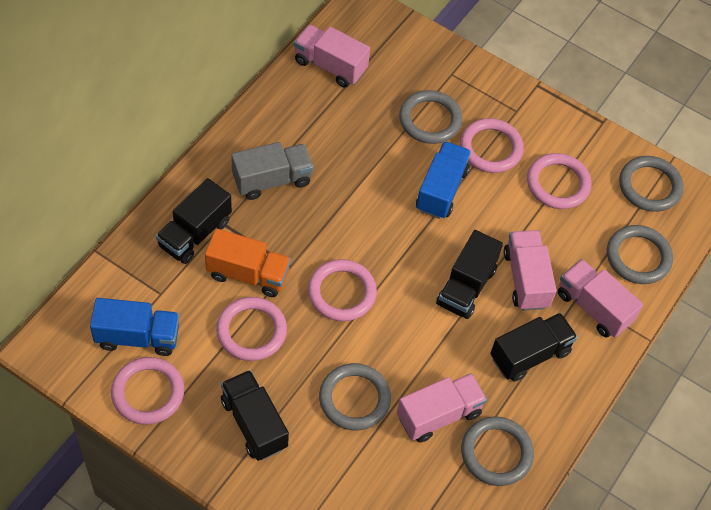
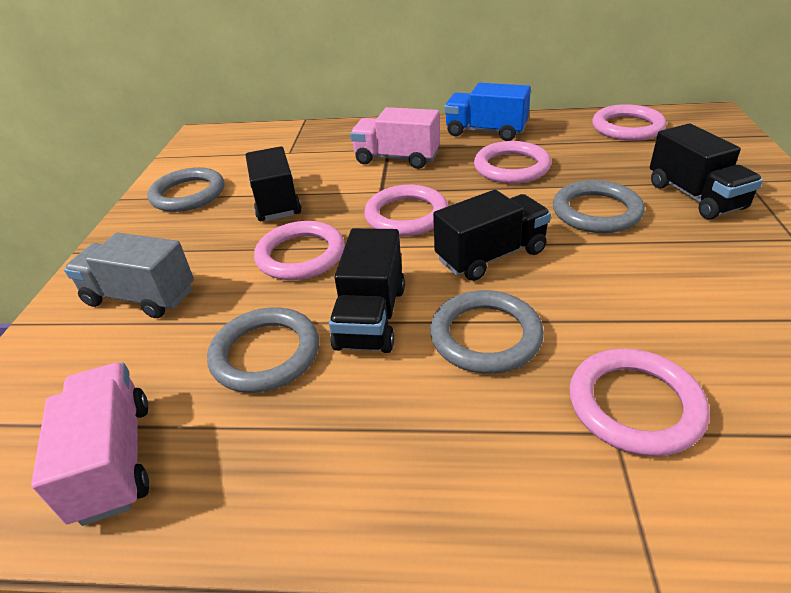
blue truck: [90,298,179,356] [416,141,471,219] = 2 -> [444,83,531,141] = 1
grey ring: [319,363,391,430] [399,90,462,144] [461,416,534,486] [607,225,673,284] [619,156,684,212] = 5 -> [147,167,224,212] [207,307,319,393] [430,290,544,374] [553,180,645,233] = 4
orange truck: [205,228,291,297] = 1 -> none = 0
pink truck: [294,24,370,87] [397,373,487,443] [504,230,557,311] [558,259,643,338] = 4 -> [31,363,149,526] [350,107,440,169] = 2

